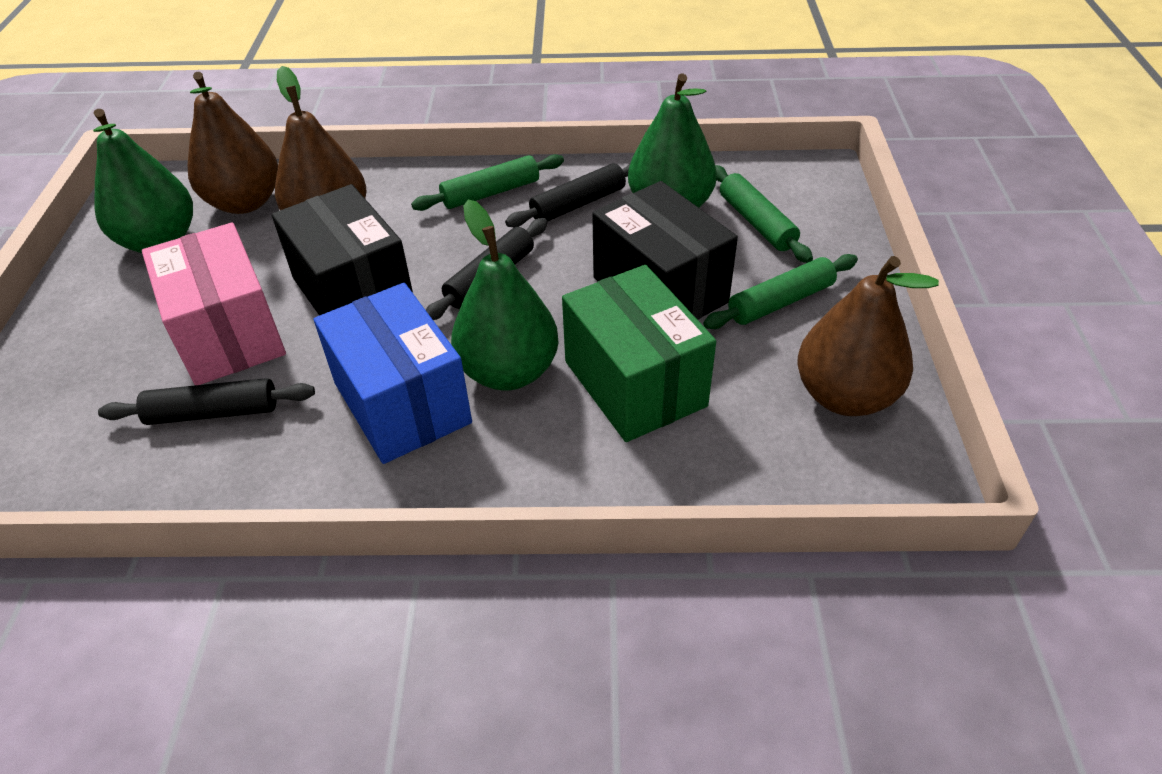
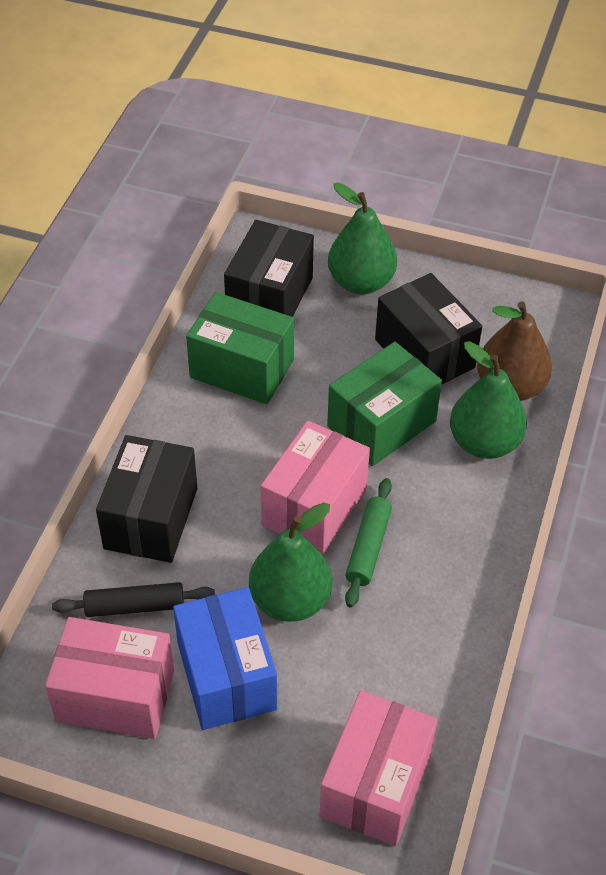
black box: [272,184,413,316] [592,181,738,320] = 2 -> [96,435,197,563] [224,220,314,317] [375,273,482,385] = 3
black rolling pin: [98,378,315,425] [426,218,548,320] [505,163,630,227] = 3 -> [52,582,215,617] = 1
brown pear: [188,72,278,214] [275,66,367,210] [797,256,939,416] = 3 -> [477,301,552,401] = 1
green box: [562,265,716,442] = 1 -> [186,292,294,404] [327,342,442,466] = 2
green rolling pin: [411,154,564,211] [703,254,858,329] [715,165,813,263] = 3 -> [345,478,392,607] = 1
pink box: [142,223,286,385] = 1 -> [45,617,174,739] [261,421,370,554] [319,691,438,846] = 3

